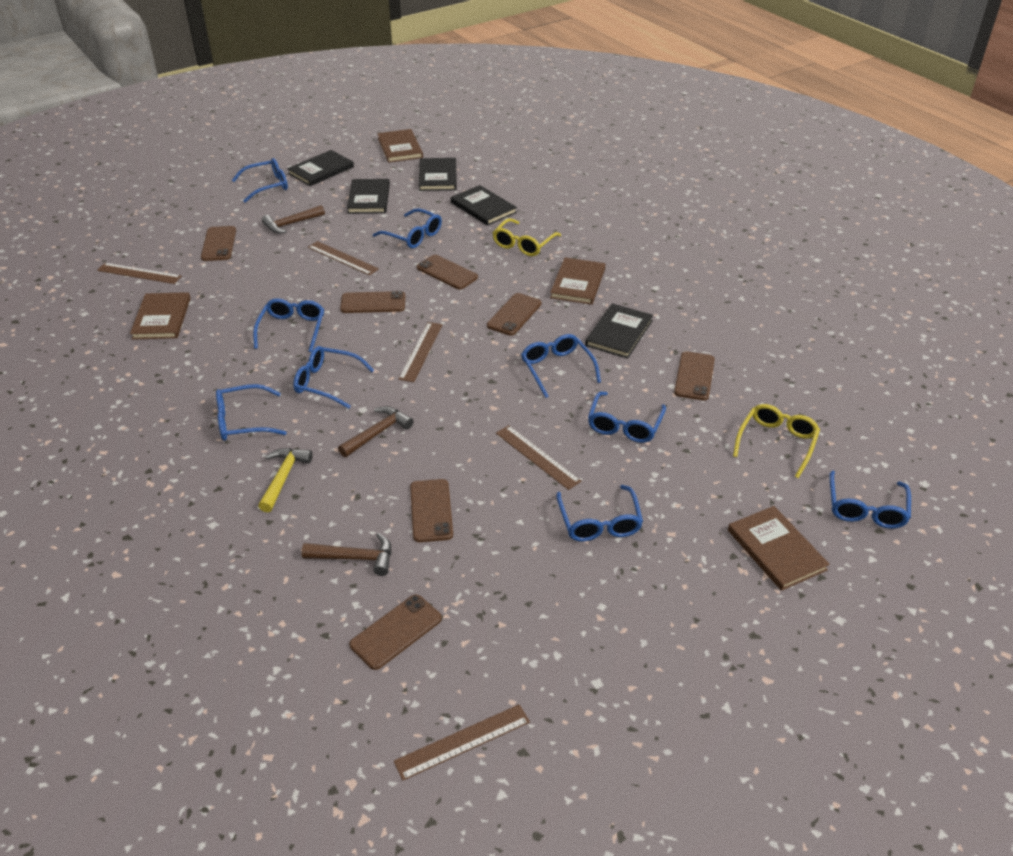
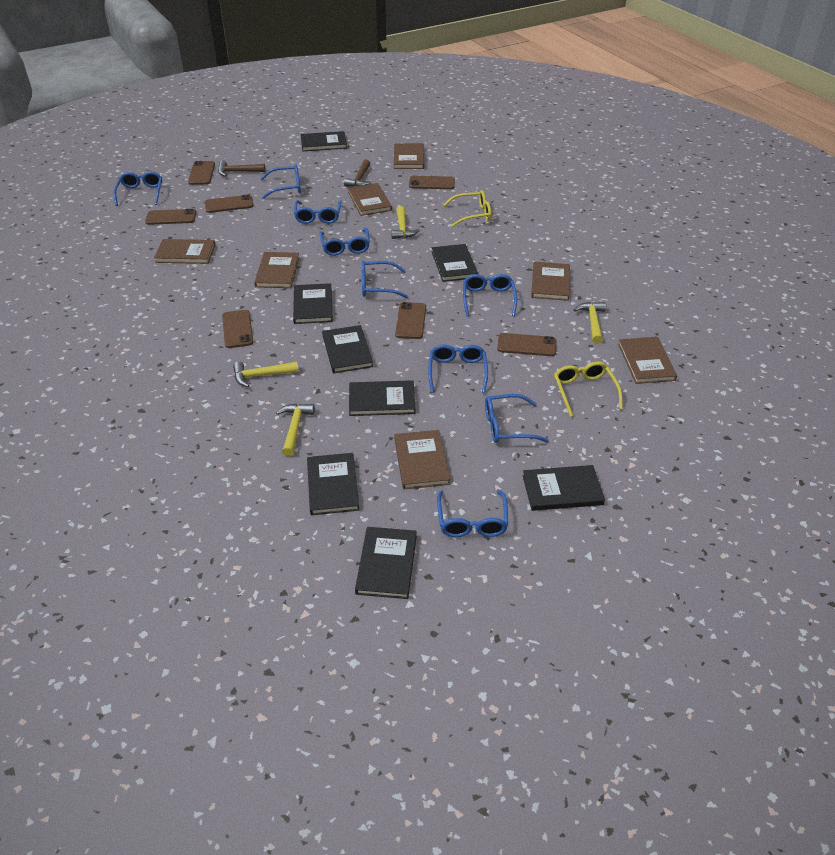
black book: [287,150,354,186] [347,179,390,214] [419,158,456,191] [451,185,517,226] [585,303,653,359] = 5 -> [293,283,333,324] [301,131,347,151] [307,453,359,515] [322,325,373,373] [349,380,416,416] [355,527,417,599] [432,244,478,282] [522,465,605,511] = 8
brown book: [130,292,190,340] [377,129,423,163] [550,257,605,305] [728,506,830,591] = 4 -> [154,239,215,264] [254,252,299,288] [348,183,392,216] [394,143,424,169] [394,430,450,489] [531,262,570,301] [618,337,677,384] = 7
brown hammer: [262,205,325,233] [302,533,391,576] [338,406,414,457] = 3 -> [218,160,265,177] [344,160,372,187] = 2
brown ruler: [97,263,181,284] [308,241,379,275] [394,704,530,781] [399,322,442,382] [496,425,581,490] = 5 -> none = 0
yellow hammer: [258,448,313,512] = 1 -> [233,361,299,387] [276,404,315,456] [391,206,420,239] [574,302,606,344] = 4

